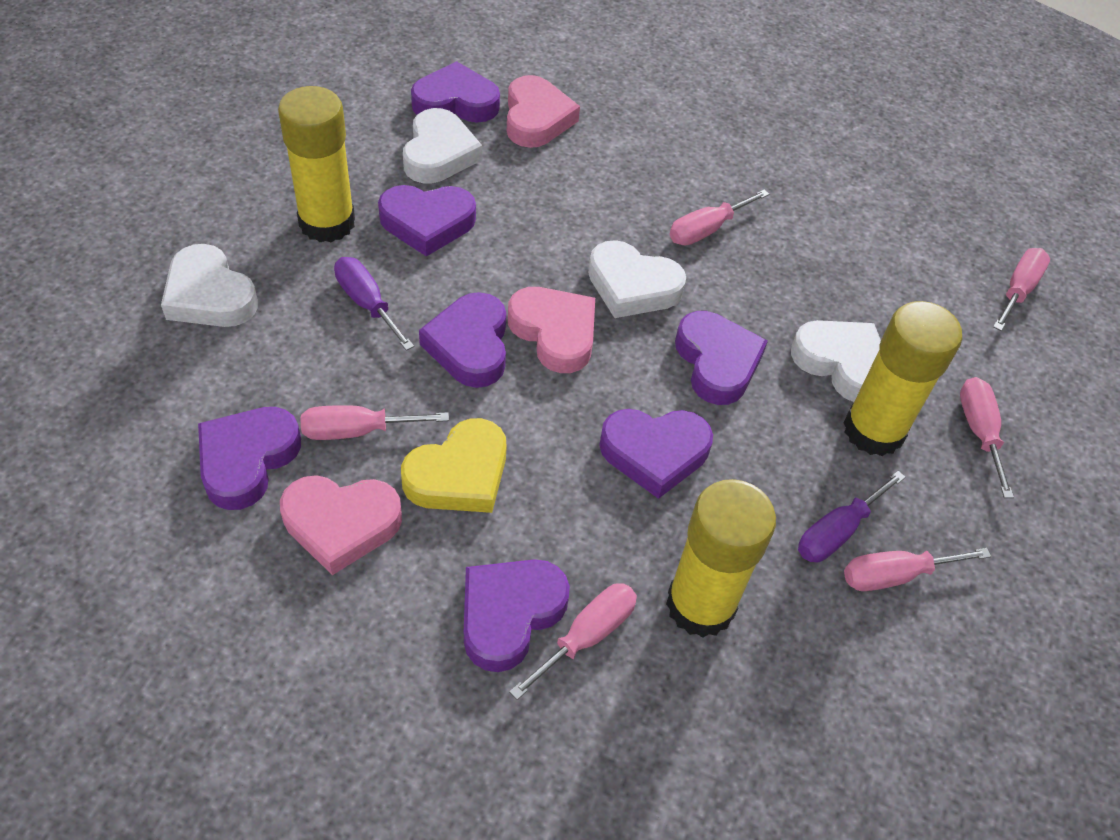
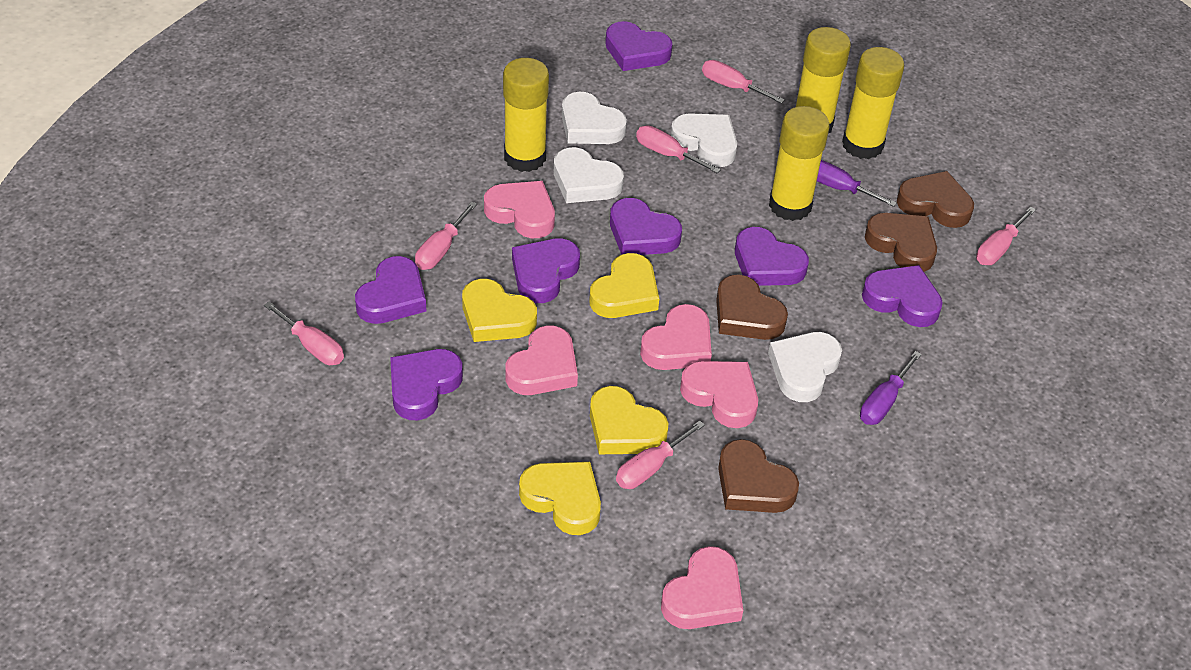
brown heart: none = 0 -> [716,275,788,340] [718,439,799,513] [865,213,937,272] [897,171,974,228] = 4
pink heart: [280,475,402,575] [507,75,580,148] [508,287,595,373] = 3 -> [484,181,555,238] [506,325,578,395] [640,304,712,370] [661,546,743,629] [680,361,758,428] = 5
yellow glue stick: [278,86,355,242] [666,479,776,638] [843,301,962,456] = 3 -> [503,58,549,172] [769,106,830,221] [796,27,851,133] [842,47,904,159] = 4
yellow heart: [401,418,507,513] = 1 -> [462,279,537,342] [519,462,601,535] [589,253,659,318] [590,386,668,454] = 4

